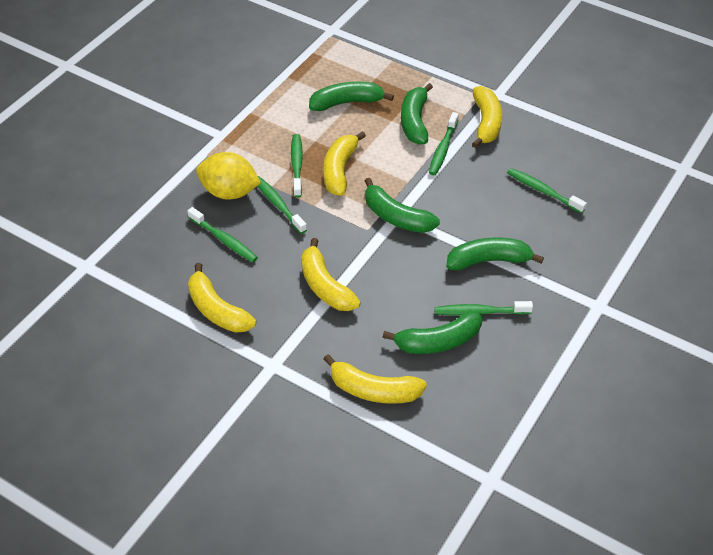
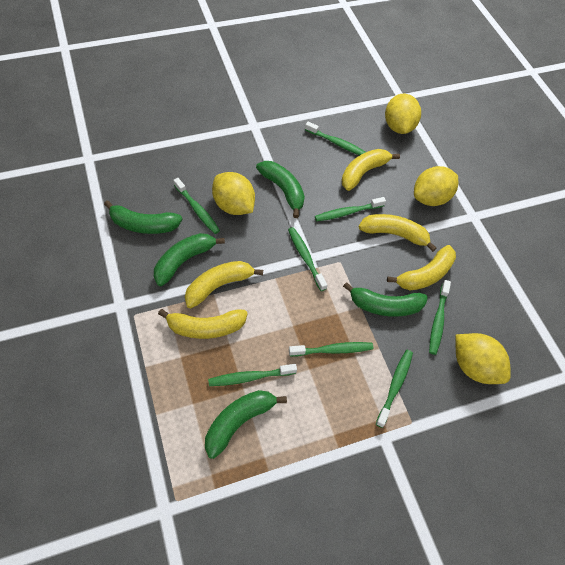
green toothbrush: [188,207,258,262] [258,176,307,234] [291,134,303,198] [429,112,459,175] [434,301,533,316] [507,168,587,214] = 6 -> [173,178,220,234] [208,364,297,386] [288,227,327,291] [289,342,373,356] [305,121,366,155] [315,197,386,221] [376,350,413,428] [429,280,451,355] = 8
yellow lemon: [196,152,261,200] = 1 -> [212,172,255,215] [385,94,421,134] [414,166,458,206] [455,333,511,384] = 4

